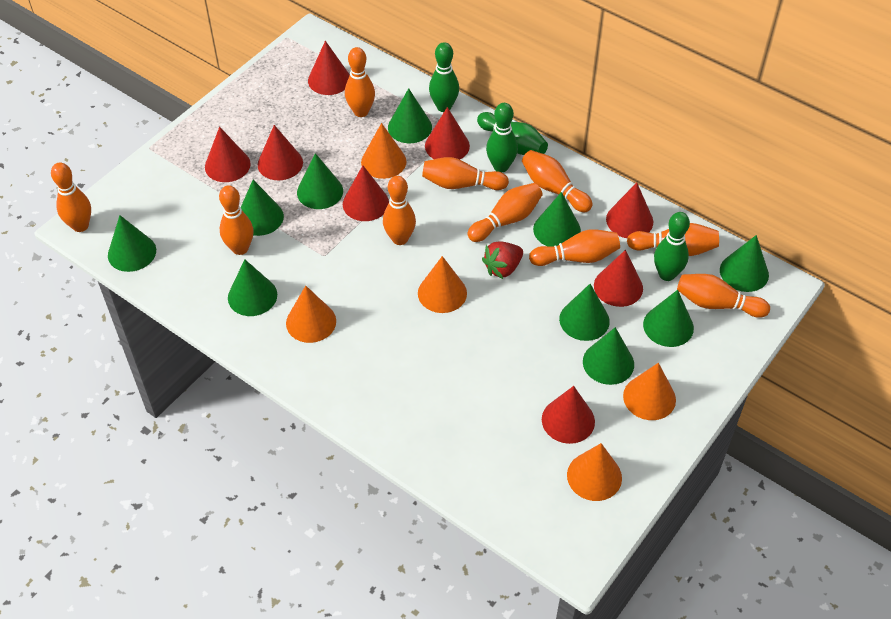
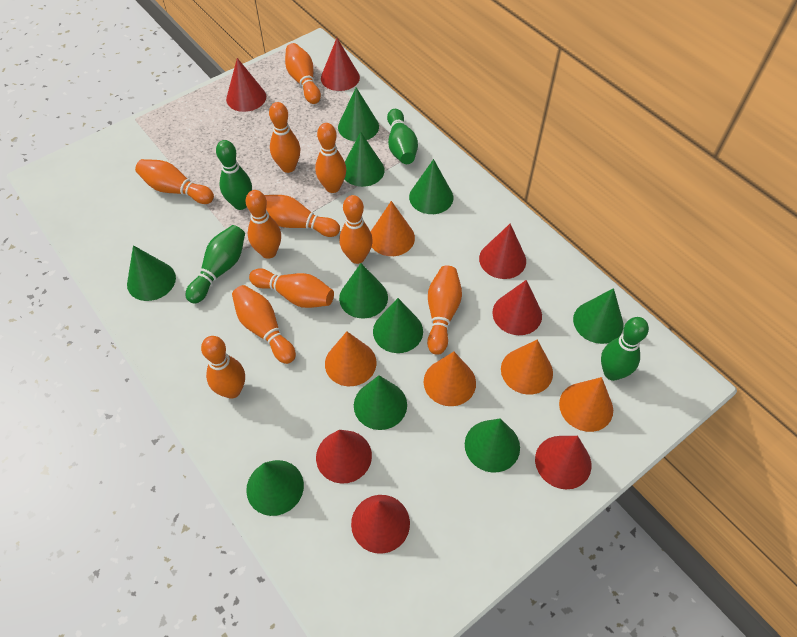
orange bowling pin: [51,162,91,232] [219,185,254,255] [345,47,375,117] [383,176,416,245] [422,157,509,190] [467,183,543,242] [522,150,593,212] [529,229,620,266] [627,223,719,256] [677,274,770,318] = 10 -> [135,159,214,204] [201,336,245,399] [232,285,296,364] [246,190,281,259] [249,268,334,308] [265,195,340,237] [269,102,300,173] [285,43,321,104] [315,123,346,193] [339,195,373,264] [427,265,462,355] = 11
red cone: [205,127,251,182] [258,125,303,180] [308,41,350,95] [343,166,389,221] [425,107,470,160] [542,386,595,444] [594,250,643,307] [606,183,653,238] = 8 -> [226,58,266,112] [316,430,372,484] [321,38,360,91] [351,495,410,554] [479,224,526,279] [492,280,542,335] [535,436,591,490] = 7
red strawberry: [482,241,523,279] = 1 -> none = 0

